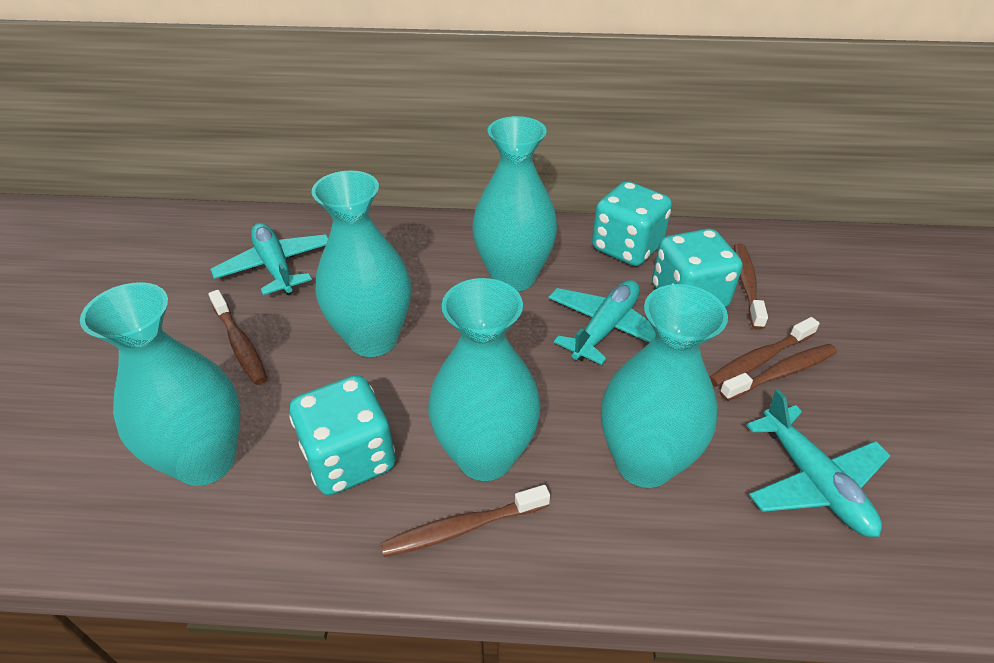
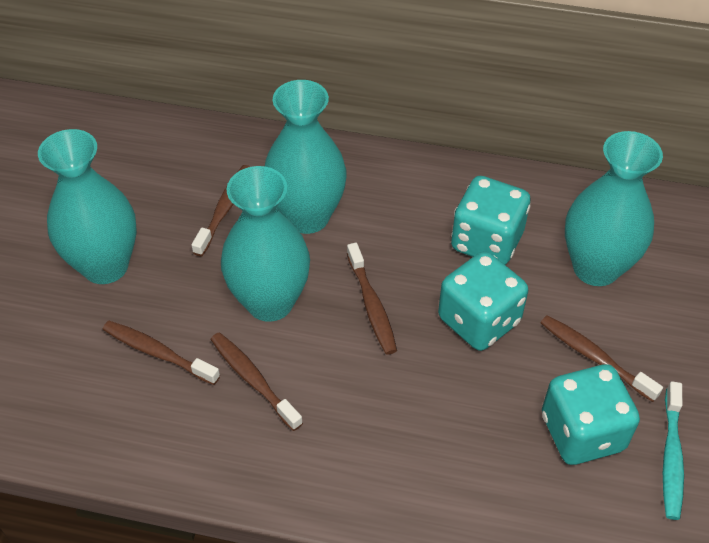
turquoise plane: [210,223,328,295] [549,280,656,365] [746,389,891,537] = 3 -> none = 0
turquoise toothbrush: none = 0 -> [663,381,684,520] = 1
turquoise vase: [80,282,240,486] [311,171,411,357] [428,278,541,481] [472,116,558,292] [601,284,728,488] = 5 -> [38,129,137,284] [221,166,310,322] [265,80,346,234] [565,131,663,286] = 4

